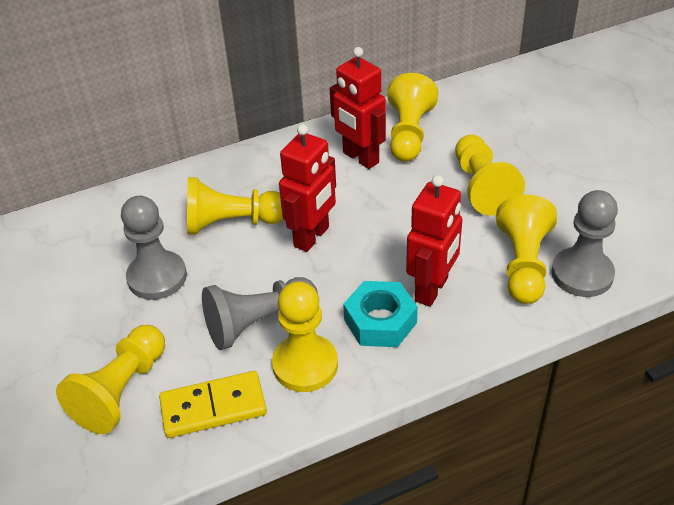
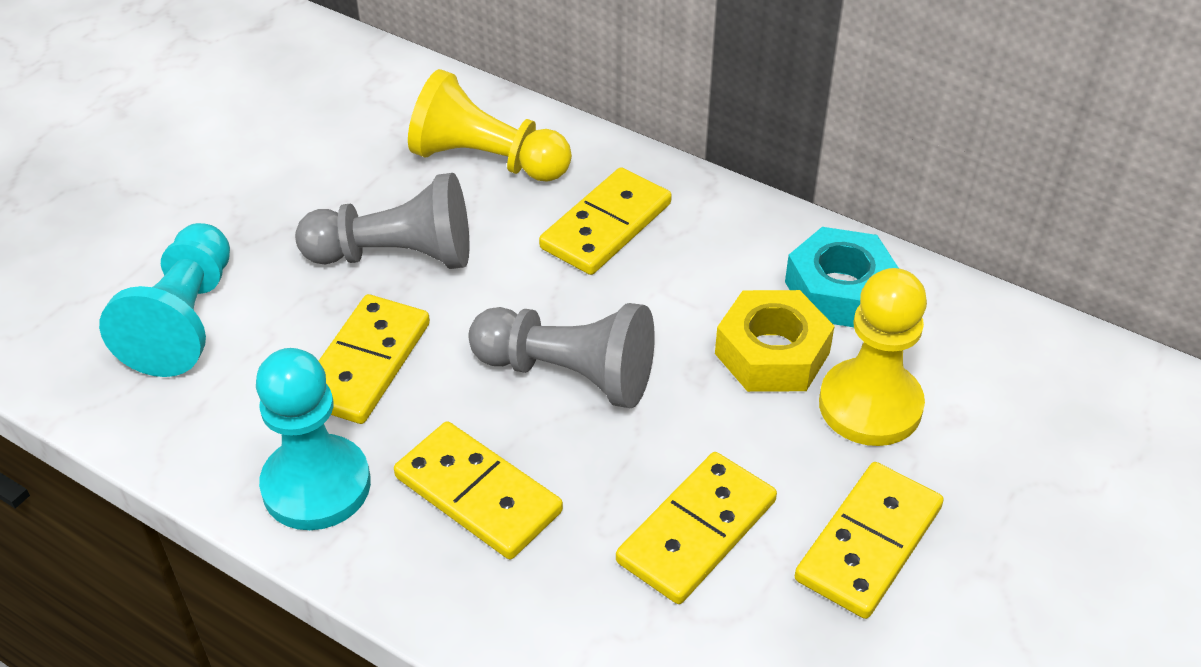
grey pawn: [121,196,187,300] [202,277,318,350] [551,190,618,297] = 3 -> [295,173,469,269] [468,303,655,408] = 2
red robot: [279,124,336,252] [330,47,386,169] [406,175,462,307] = 3 -> none = 0
turquoise pawn: none = 0 -> [99,223,230,377] [256,348,371,530] = 2
yellow domino: [159,371,267,438] = 1 -> [319,294,430,424] [394,421,563,559] [539,167,672,275] [616,452,777,604] [795,462,944,619] = 5
yellow nut: none = 0 -> [715,290,835,392] = 1
yellow pawn: [56,325,165,434] [187,177,283,235] [272,281,338,392] [387,73,438,162] [455,135,525,216] [496,195,557,304] = 6 -> [408,69,572,182] [819,268,927,446] = 2

